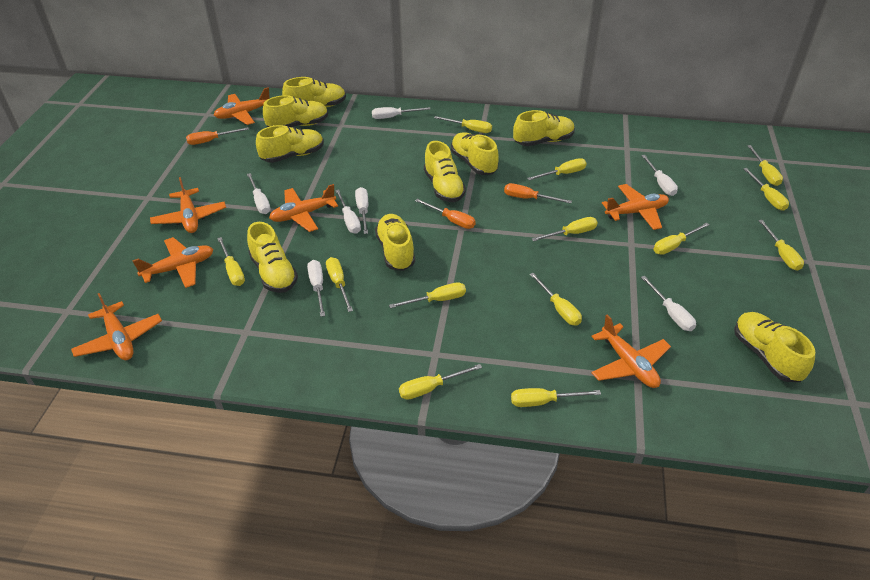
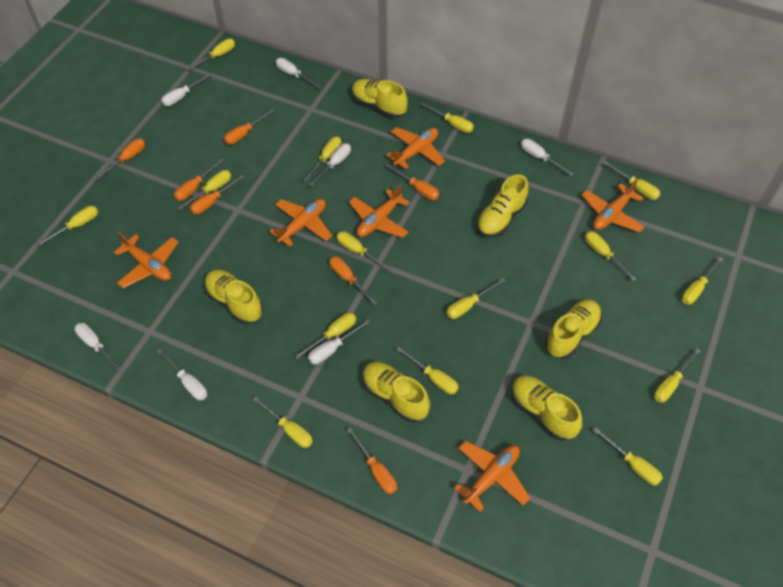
orange plane: [71,293,162,360] [132,237,213,288] [150,177,226,233] [214,87,270,125] [269,184,338,232] [591,314,671,388] [602,184,669,230] = 7 -> [114,232,178,288] [269,199,332,247] [349,184,410,238] [386,127,445,169] [454,441,530,512] [582,179,645,233] = 6
orange screwdriver: [186,127,249,145] [415,199,476,229] [504,183,572,204] = 3 -> [95,138,145,181] [174,158,224,201] [190,174,245,214] [224,109,275,144] [329,256,377,305] [347,428,397,494] [386,164,439,200] = 7
yellow screwdriver: [217,237,245,286] [326,257,353,312] [389,282,466,308] [399,364,482,400] [434,116,492,133] [511,388,601,407] [527,158,587,180] [530,273,582,326] [532,217,598,242] [654,223,709,255] [743,168,789,210] [747,145,783,186] [758,220,804,271] = 13 -> [36,206,98,247] [177,170,231,211] [187,39,235,71] [252,396,313,448] [295,313,356,359] [304,136,341,182] [336,231,392,272] [396,346,459,394] [420,102,474,133] [446,278,505,319] [585,231,636,281] [593,427,663,486] [604,162,661,200] [654,349,700,403] [682,257,723,305] = 15
yellow shoe: [247,222,298,293] [256,125,324,163] [263,95,328,127] [282,77,346,107] [375,214,415,271] [424,141,466,202] [451,132,499,175] [513,110,575,146] [734,312,815,382] = 9 -> [204,270,263,324] [352,79,408,118] [362,362,430,422] [477,174,528,237] [511,375,582,441] [545,300,602,359] = 6

